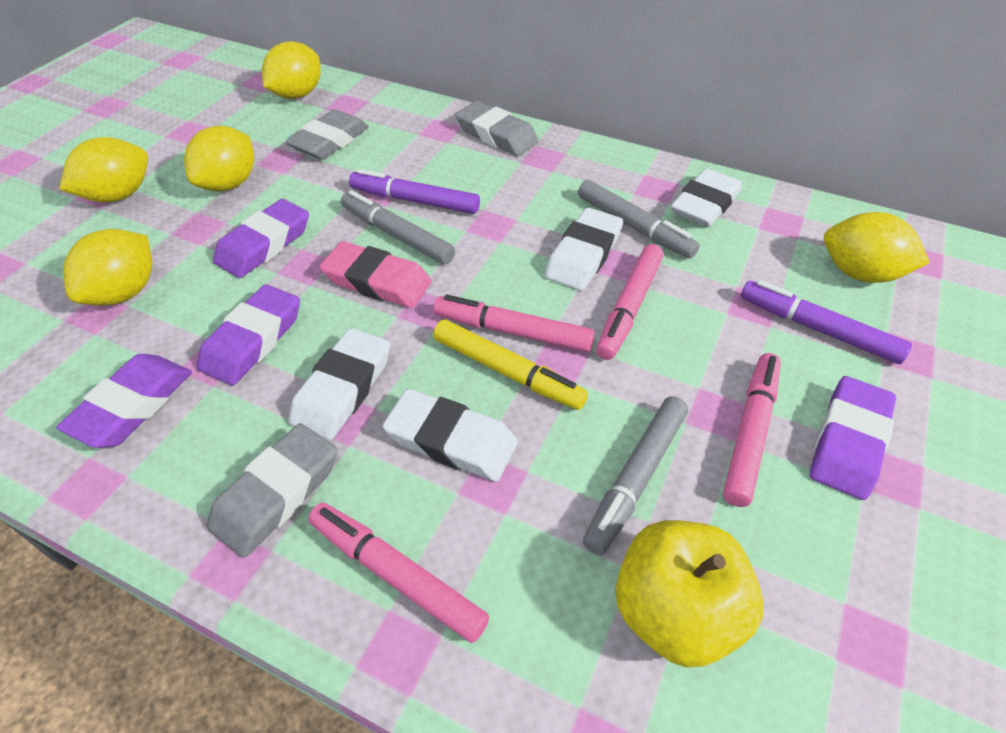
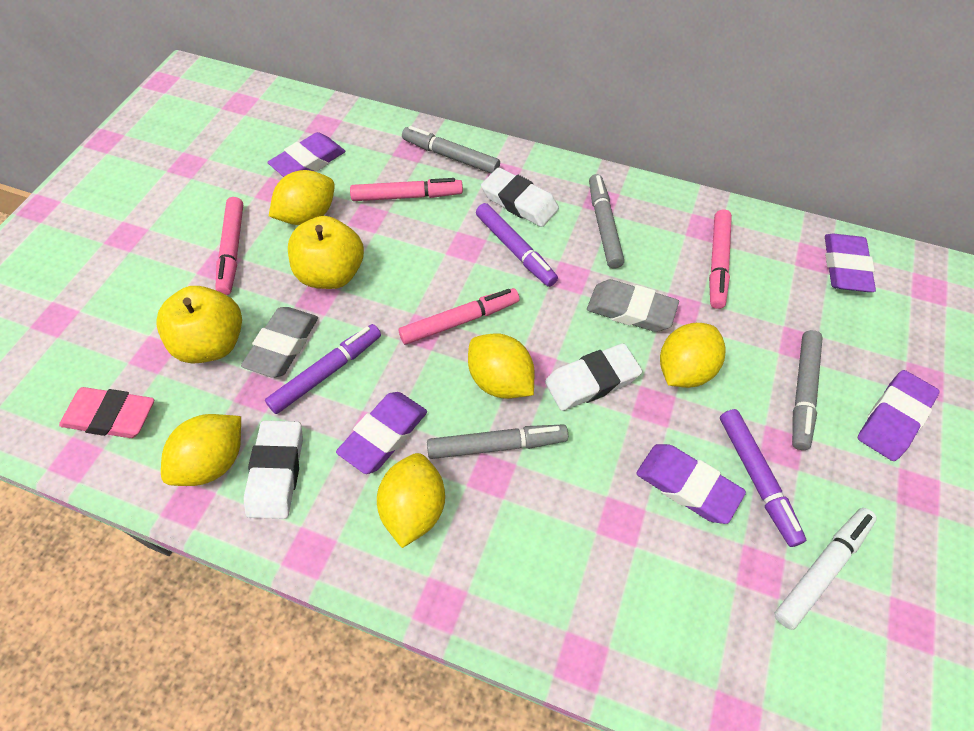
grey eraser: [206,423,337,558] [285,110,369,160] [455,101,539,156] = 3 -> [241,307,318,378] [587,279,679,332] = 2
grey marker: [341,190,455,264] [578,180,700,258] [583,396,688,555] = 3 -> [402,126,500,174] [427,424,568,459] [589,174,624,269] [792,330,823,450] = 4
purple eraser: [56,354,192,448] [197,284,300,385] [213,199,309,278] [809,376,896,500] = 4 -> [267,132,345,177] [336,392,427,474] [636,444,746,524] [825,233,876,292] [858,370,940,461] = 5
purple marker: [349,169,480,214] [741,280,912,364] = 2 -> [265,324,381,414] [476,203,558,287] [720,409,806,547] = 3
white eraser: [289,328,390,440] [383,389,518,481] [545,208,623,291] [671,168,742,227] = 4 -> [243,420,303,519] [481,167,559,227] [545,343,642,411] = 3
white marker: none = 0 -> [774,508,877,630] = 1
yellow apple: [615,520,764,667] = 1 -> [156,286,242,363] [288,216,364,289] = 2
yellow marker: [433,319,588,410] = 1 -> none = 0

